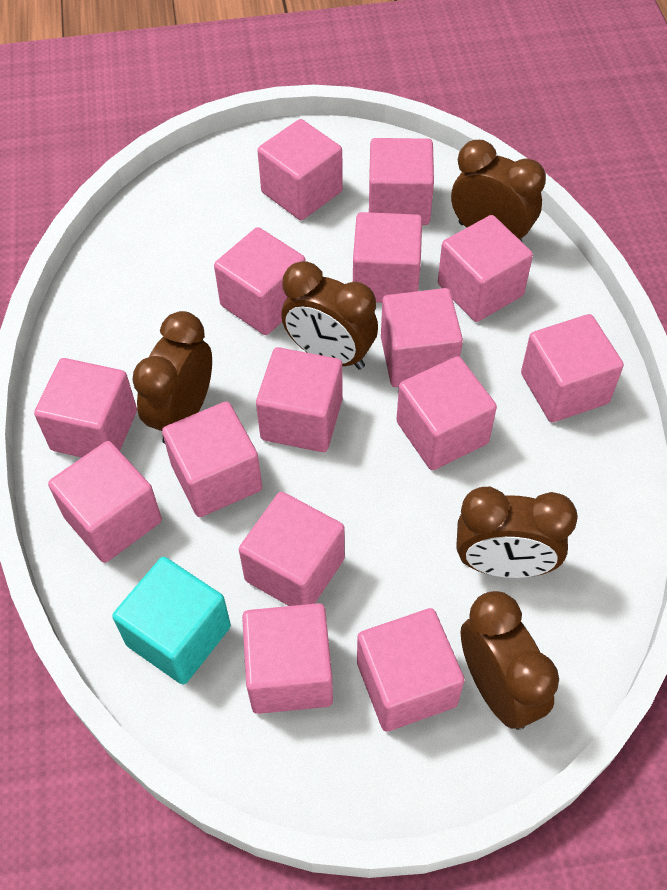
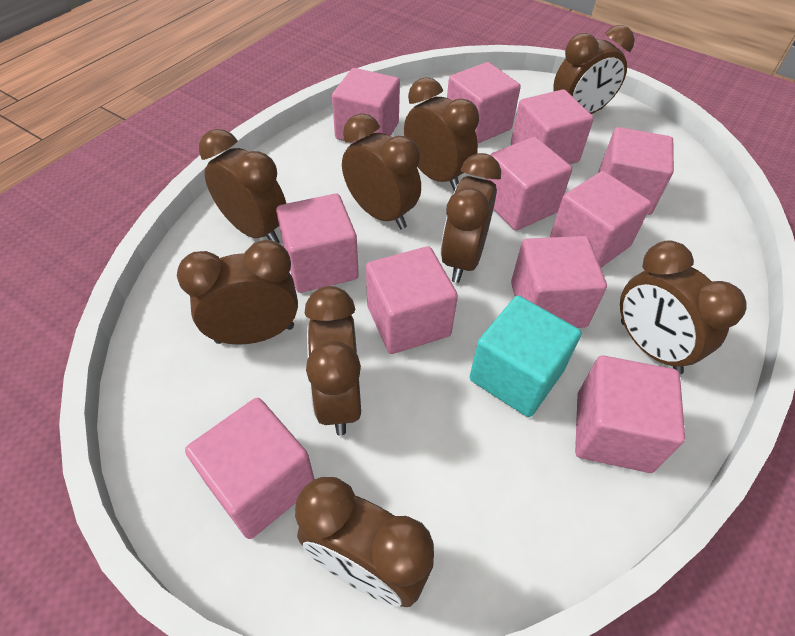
brown clock: [132,311,212,443] [281,261,378,370] [451,140,546,243] [457,487,578,578] [461,591,559,730] = 5 -> [177,240,298,345] [199,129,286,243] [295,477,434,607] [305,286,361,436] [342,113,421,229] [404,77,479,191] [441,153,501,283] [553,25,635,114] [620,240,747,374] = 9
pink cube: [34,358,137,457] [48,441,162,563] [162,401,262,517] [214,227,306,335] [239,492,345,606] [242,603,333,714] [256,347,343,452] [257,119,343,220] [353,212,422,303] [357,608,464,732] [369,138,434,225] [381,288,463,387] [396,356,497,470] [438,215,533,322] [521,314,624,422] = 15 -> [185,398,314,539] [276,194,359,293] [332,68,400,143] [366,246,458,354] [447,62,521,143] [485,137,572,230] [511,89,594,165] [511,236,607,328] [550,171,652,268] [575,355,685,473] [599,127,674,215] = 11

